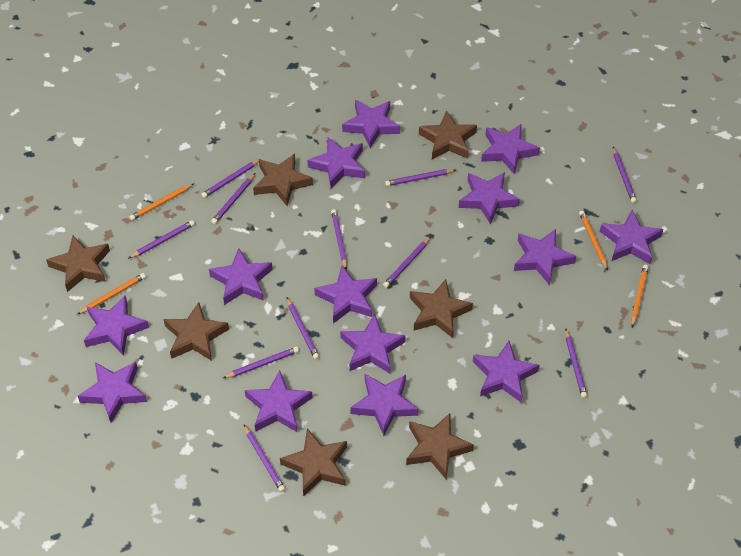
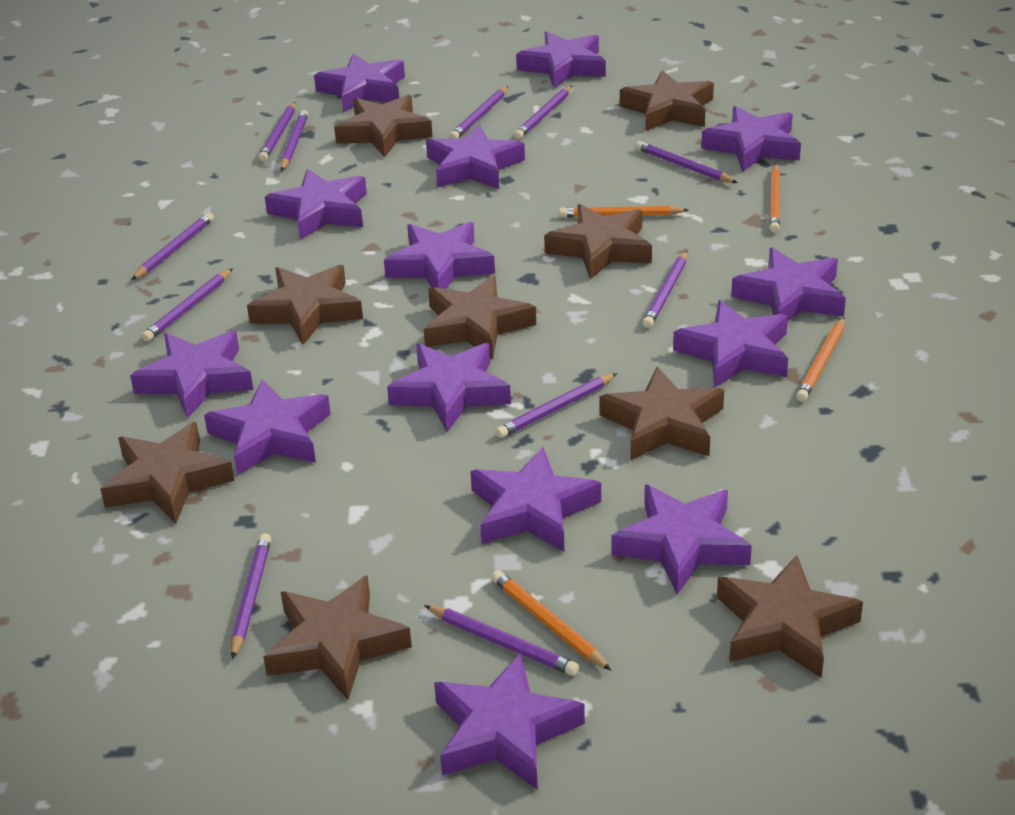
brown star: [46,235,110,292] [163,302,229,361] [253,154,313,206] [280,429,347,497] [406,413,474,479] [410,279,473,338] [419,111,477,159] = 7 -> [100,422,235,523] [247,265,363,345] [263,575,412,700] [334,95,433,157] [424,275,536,359] [544,204,652,279] [600,367,724,460] [620,70,714,131] [717,555,863,678] = 9

